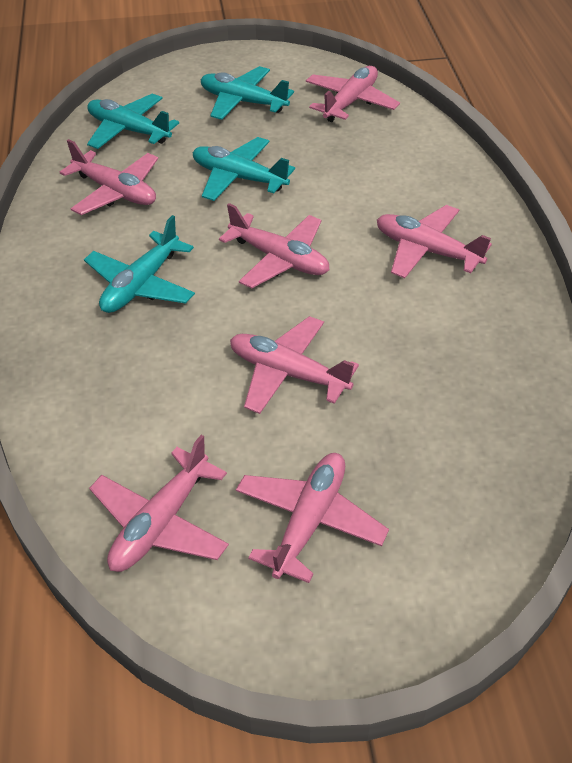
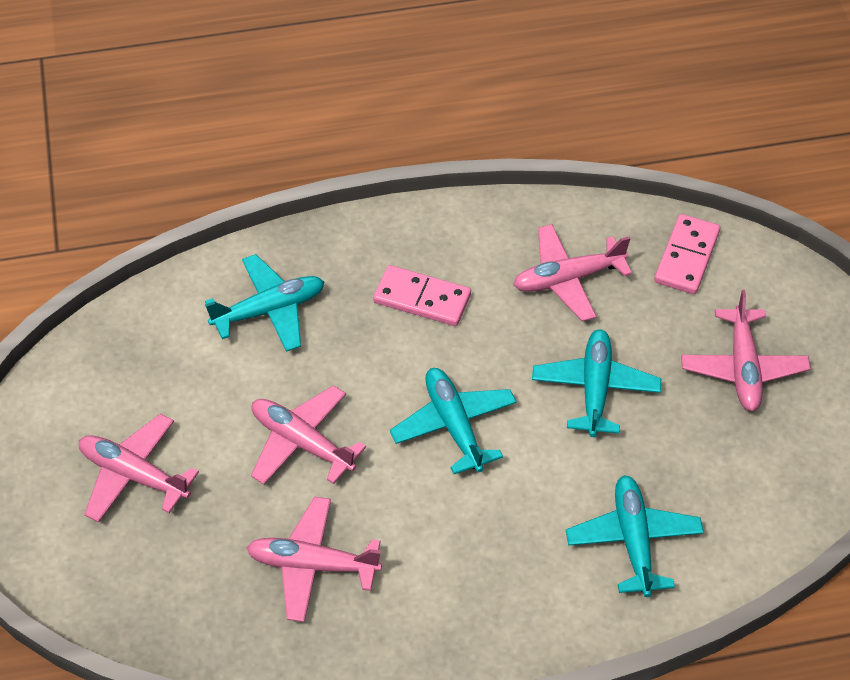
pink domino: none = 0 -> [373,265,471,326] [654,214,720,294] = 2
pink plane: [60,139,158,215] [89,435,229,572] [219,203,330,289] [230,316,359,414] [236,453,389,583] [306,66,400,122] [377,205,492,278] = 7 -> [79,414,199,522] [247,497,382,622] [251,385,366,485] [513,224,632,322] [681,290,811,411] = 5

